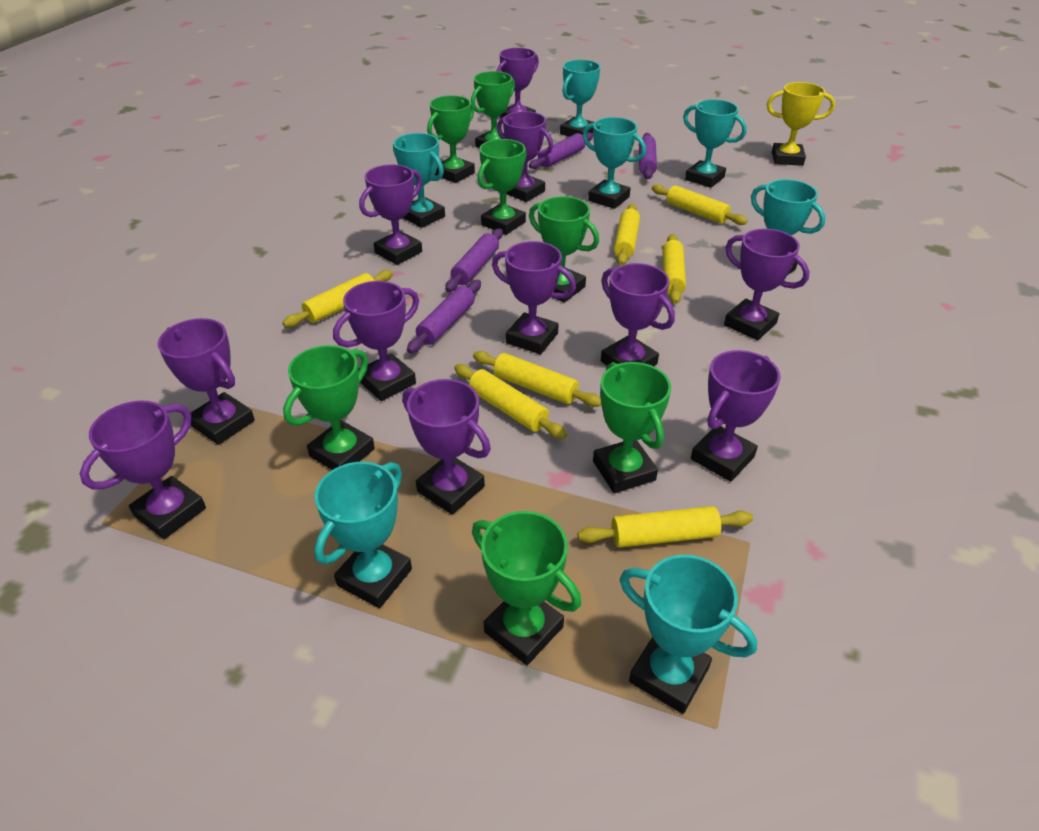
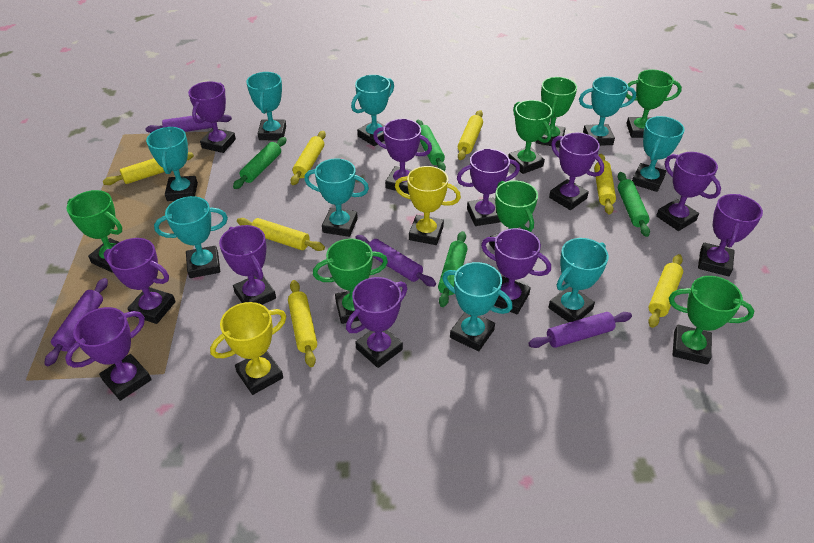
green rolling pin: none = 0 -> [233,137,287,189] [416,120,446,171] [438,231,468,307] [618,172,650,237] = 4
turquoise trophy: [314,462,412,608] [393,133,445,228] [560,60,600,137] [583,117,646,209] [620,555,757,714] [683,99,747,188] [751,179,826,275] = 7 -> [146,127,198,201] [154,196,228,278] [246,72,286,140] [304,158,369,237] [351,75,394,146] [442,262,513,351] [548,238,609,322] [579,77,636,146] [632,116,685,192] = 9
yellow trophy: [767,82,835,166] = 1 -> [210,302,286,395] [395,166,461,245] = 2

